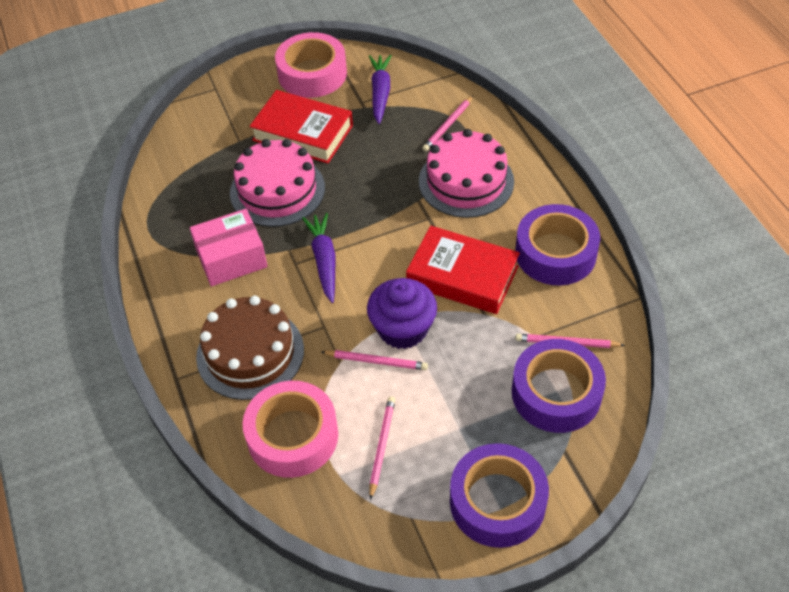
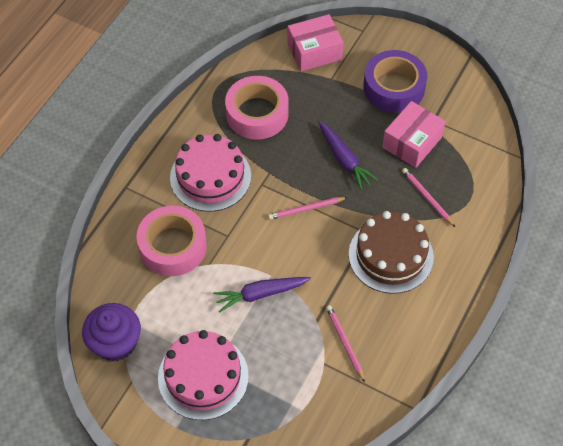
pink box: [190,209,268,286] = 1 -> [287,14,344,71] [382,101,445,168] = 2
pink pencil: [322,350,428,370] [369,396,395,500] [422,96,473,151] [515,334,625,348] = 4 -> [268,197,348,220] [326,305,365,382] [402,168,455,227] = 3
purple tape: [450,443,549,548] [512,339,606,433] [515,204,600,286] = 3 -> [364,50,427,113] = 1
red book: [250,90,353,163] [406,226,520,314] = 2 -> none = 0

